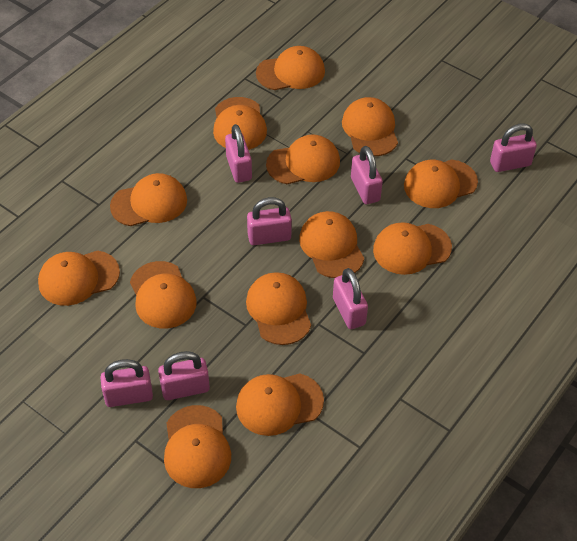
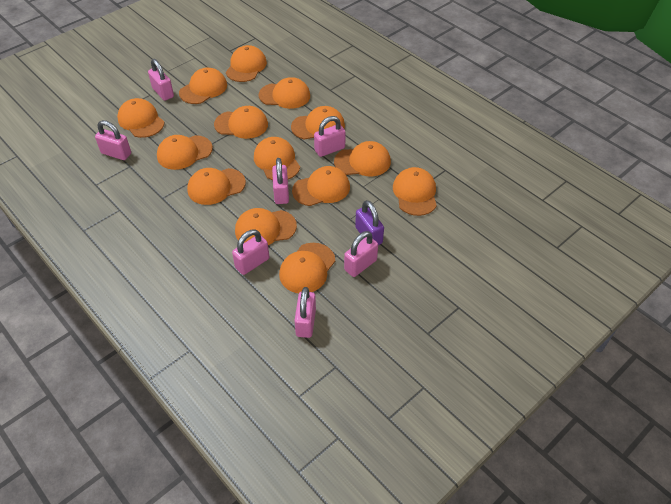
orange cap: [38,251,120,306] [110,173,187,226] [130,261,197,328] [164,405,231,488] [213,97,267,150] [236,374,324,436] [246,272,311,345] [256,46,325,90] [266,134,340,184] [299,211,364,278] [342,97,398,156] [373,222,452,275] [404,159,478,208] = 13 -> [117,98,165,138] [157,135,213,170] [179,68,227,104] [187,168,246,205] [214,106,268,139] [226,45,267,82] [235,208,297,245] [254,137,300,180] [259,77,310,109] [279,243,335,293] [291,106,345,140] [292,166,350,206] [334,141,391,176] [393,167,437,216] = 14
purple padlock: none = 0 -> [355,200,384,245] = 1

